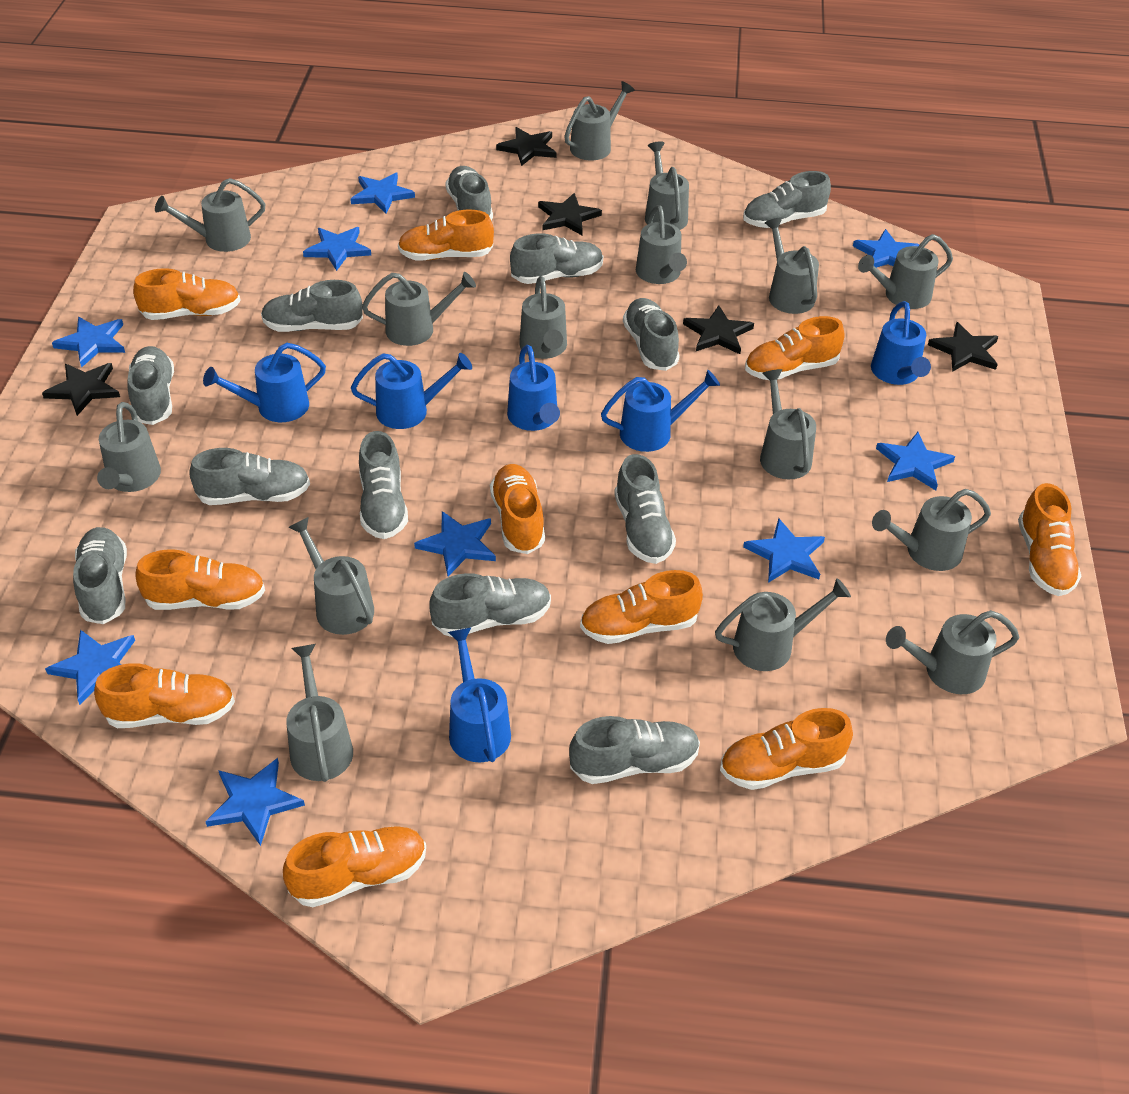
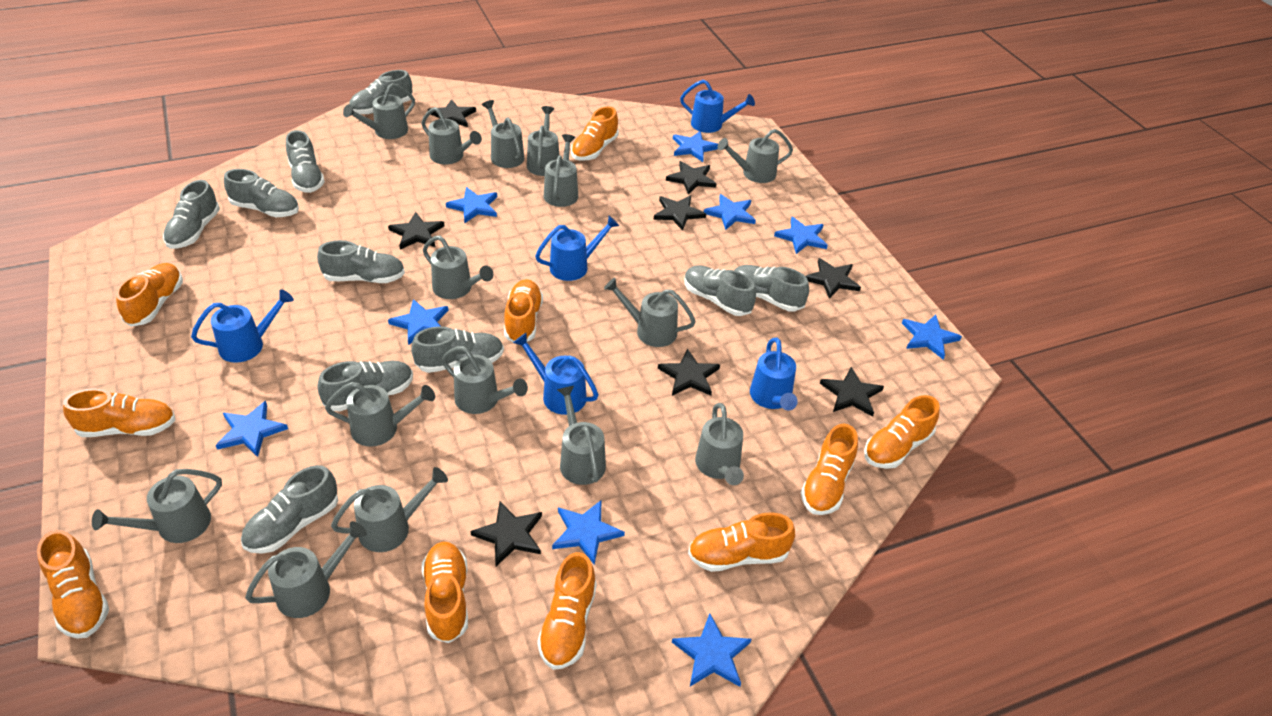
black star: [42,363,120,416] [496,127,557,166] [538,193,602,235] [683,305,754,354] [928,322,998,372] = 5 -> [388,212,445,250] [428,99,476,127] [470,502,542,566] [654,195,706,231] [658,348,720,396] [666,161,716,195] [806,258,861,299] [820,367,884,417] = 8
blue watering can: [203,343,326,422] [351,353,472,429] [448,628,511,762] [507,345,560,431] [601,370,720,452] [871,301,931,385] = 6 -> [191,289,294,363] [513,332,598,415] [535,216,619,281] [680,80,755,133] [750,338,798,411] = 5
grey shoe: [73,527,127,624] [127,346,174,425] [189,448,310,505] [261,280,363,332] [359,431,408,539] [430,573,551,637] [445,166,493,220] [510,233,603,284] [569,716,700,784] [614,454,676,564] [623,298,680,371] [743,171,831,228] = 12 -> [163,180,220,249] [224,169,299,217] [241,465,338,554] [286,130,325,193] [317,240,405,283] [318,361,413,412] [349,70,412,114] [411,326,504,373] [685,265,756,316] [734,265,809,311] = 10

